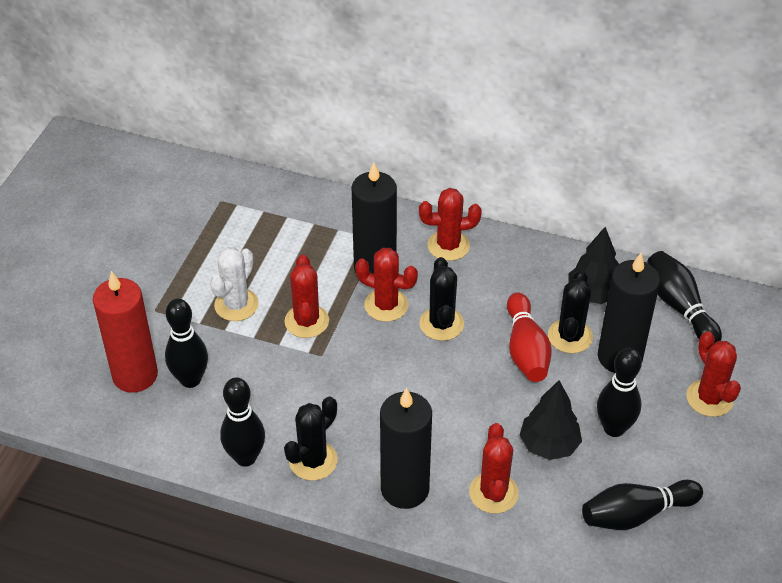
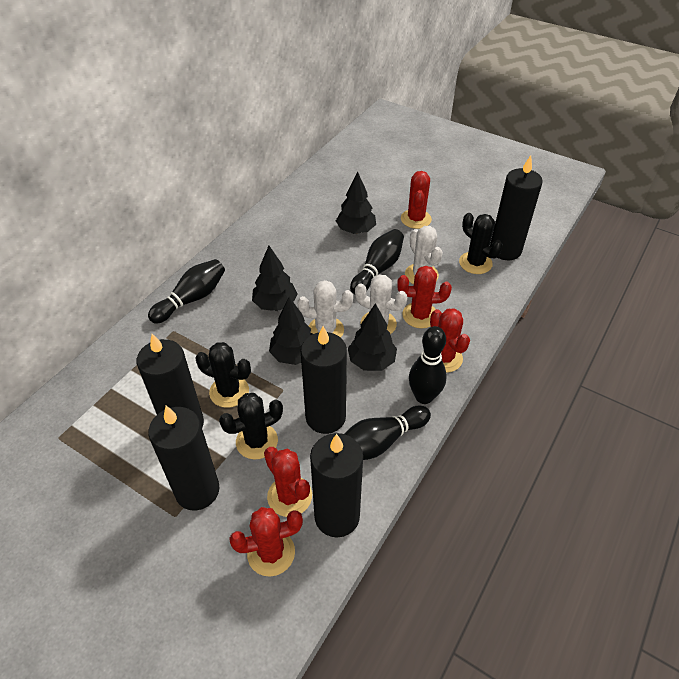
black bowling pin: [165,299,208,388] [220,377,265,467] [582,480,703,530] [597,348,642,437] [647,251,722,344] = 5 -> [148,259,225,324] [345,406,431,460] [350,229,404,294] [409,326,447,404] = 4
black candle: [351,162,397,274] [380,388,432,509] [598,253,660,373] = 3 -> [137,334,204,427] [148,406,219,511] [301,326,347,434] [310,433,363,537] [490,155,543,260] = 5
black tree: [519,380,582,460] [569,227,619,304] = 2 -> [252,246,297,311] [269,297,313,365] [336,171,376,234] [348,303,397,371] = 4
red bowling pin: [507,292,552,382] = 1 -> none = 0
red candle: [93,271,158,393] = 1 -> none = 0
white cactus: [210,247,259,321] = 1 -> [297,280,353,338] [355,274,407,334] [405,226,443,284] = 3

